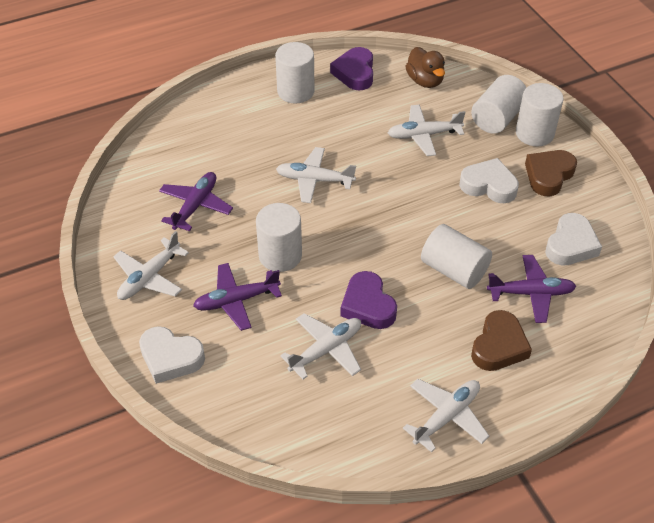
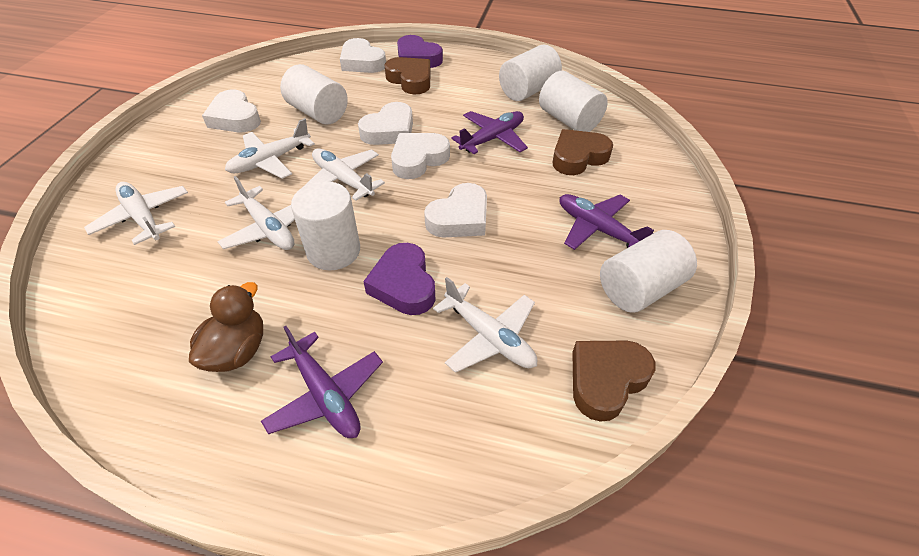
brown heart: [471,310,532,371] [525,150,577,197] = 2 -> [385,57,431,94] [553,129,613,175] [572,341,656,422] = 3
white heart: [139,326,205,384] [459,158,519,203] [545,213,602,266] = 3 -> [202,90,261,132] [340,38,386,73] [358,102,413,145] [391,133,450,179] [424,183,487,237] = 5

